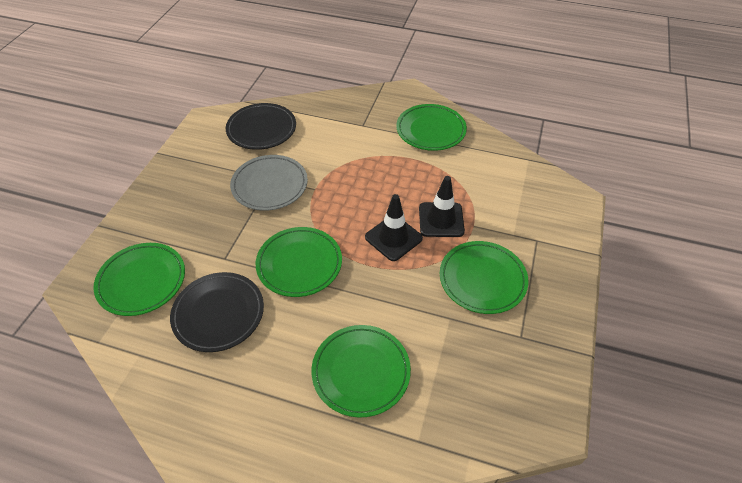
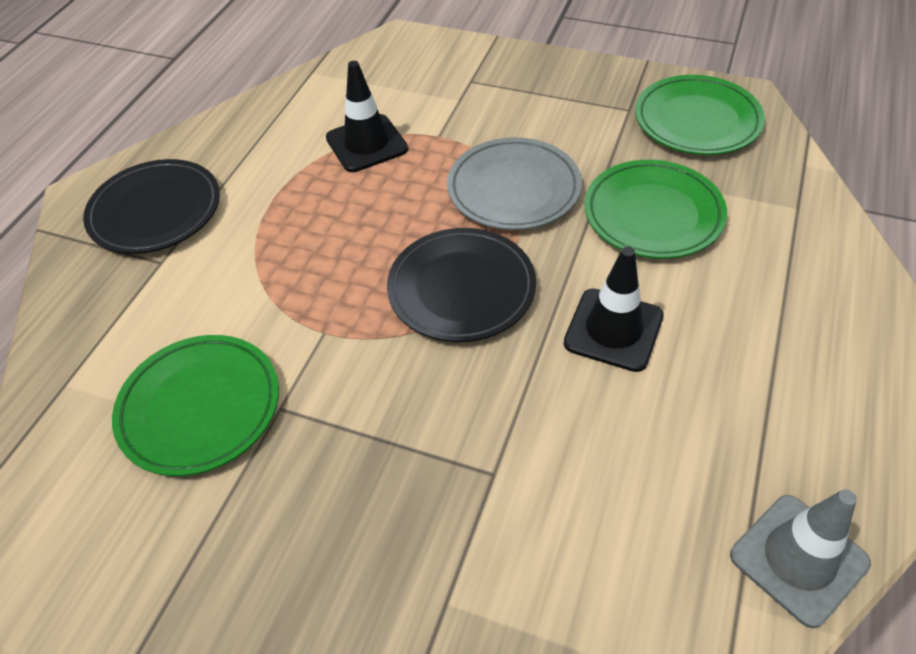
green plate: [94,243,185,316] [256,227,342,297] [311,325,411,418] [396,104,467,151] [440,241,528,314] = 5 -> [112,335,279,476] [584,160,727,259] [635,75,765,155] = 3
grey traffic cone: none = 0 -> [730,489,871,628] = 1

